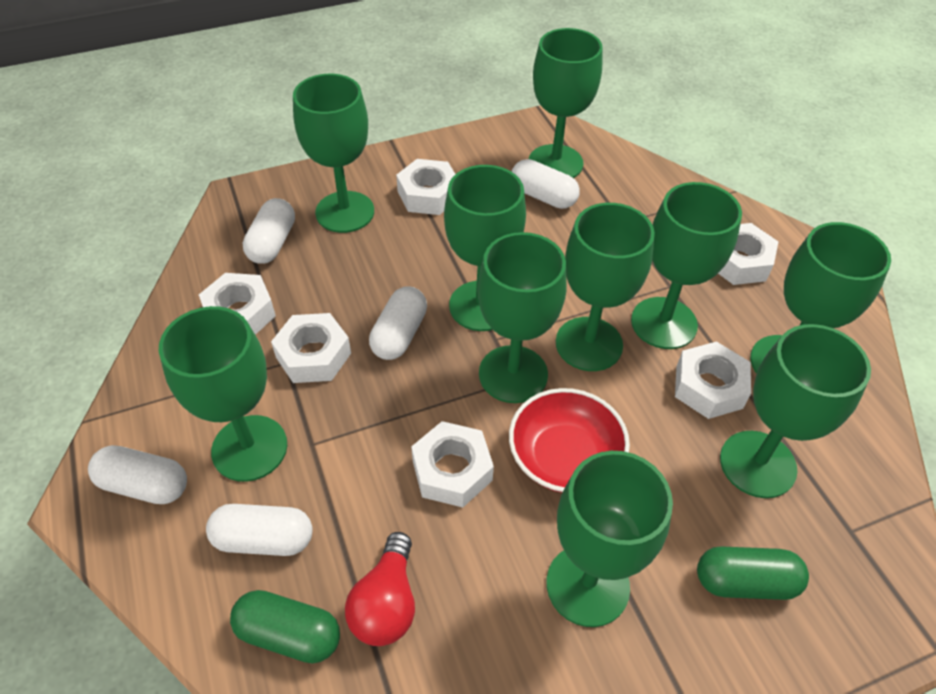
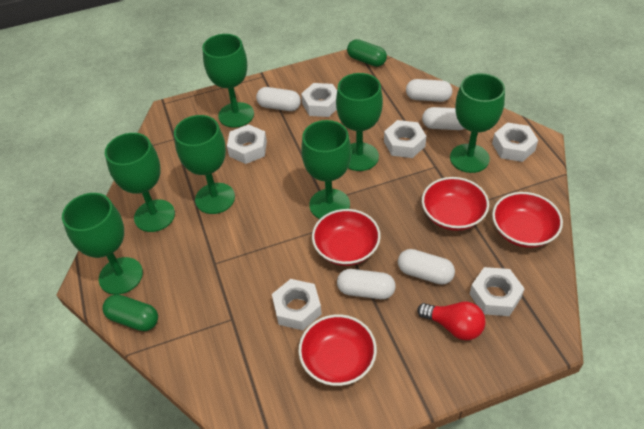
green goblet: [159,306,287,482] [293,74,374,233] [444,165,526,331] [478,232,567,403] [529,28,603,178] [546,451,673,627] [556,203,655,371] [631,182,742,349] [720,324,871,498] [750,222,891,373] = 10 -> [62,193,143,295] [105,133,175,232] [174,115,235,214] [202,34,254,128] [301,120,351,219] [336,73,383,171] [450,73,505,173] = 7
red bowl: [509,388,630,493] = 1 -> [298,314,377,386] [312,209,381,266] [422,177,489,231] [492,192,563,248] = 4

